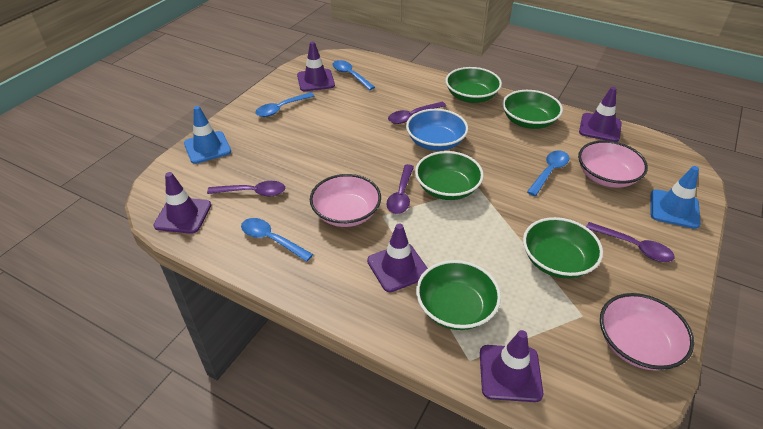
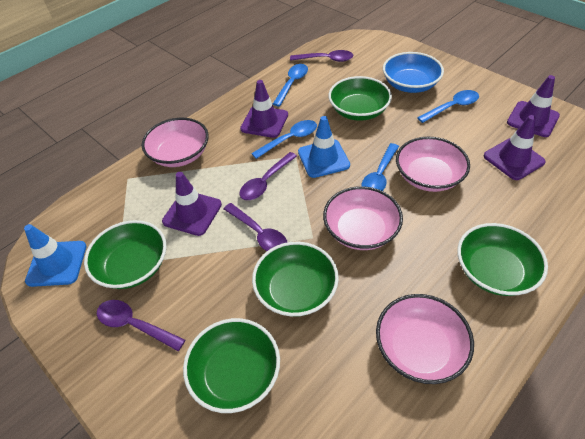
pink bowl: [310,174,381,227] [578,140,648,188] [600,293,694,370] = 3 -> [142,118,209,167] [323,186,403,250] [376,294,474,384] [396,137,470,192] = 4
purple traffic cone: [154,172,211,234] [297,42,335,91] [367,224,428,292] [480,330,543,402] [579,87,622,142] = 5 -> [162,172,222,236] [240,80,288,138] [484,115,546,180] [507,75,560,137] = 4

